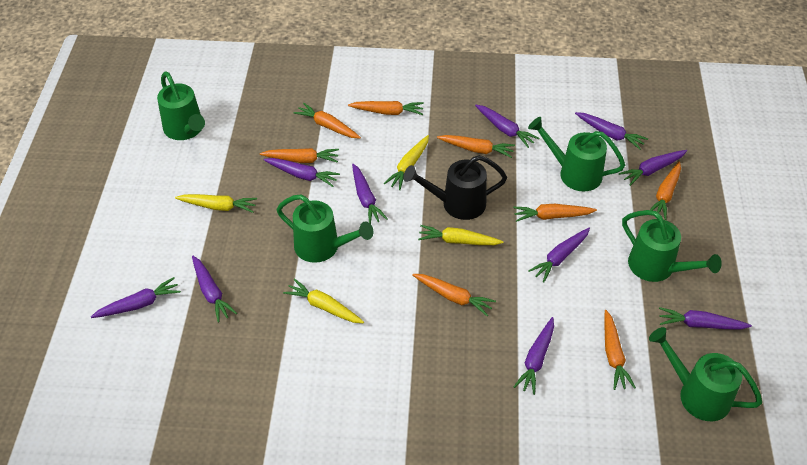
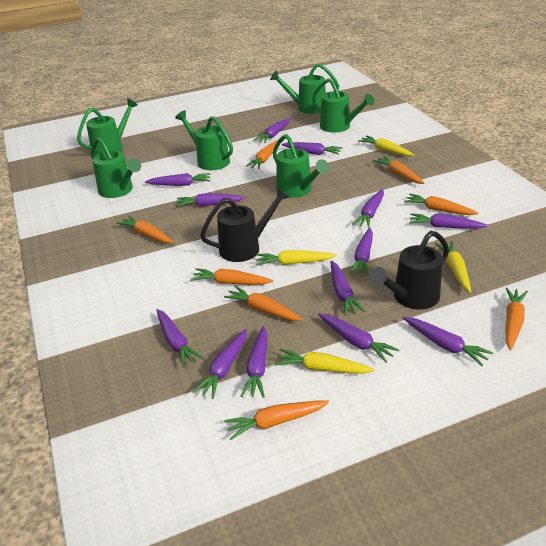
black watering can: [403,155,507,220] = 1 -> [200,187,290,262] [369,231,449,309] = 2
green watering can: [157,71,205,140] [276,194,373,263] [528,117,625,191] [622,210,722,282] [649,327,762,421] = 5 -> [77,98,138,155] [91,137,141,198] [175,110,233,170] [270,63,339,114] [273,134,329,197] [312,78,374,133] = 6
purple carrot: [91,277,181,318] [192,256,237,322] [264,158,340,187] [352,164,388,224] [475,105,539,148] [514,317,554,395] [528,228,590,282] [575,112,648,150] [619,150,687,186] [659,307,752,329] = 10 -> [145,173,210,186] [156,309,203,368] [176,193,246,207] [193,329,247,399] [241,326,267,398] [254,118,291,143] [281,142,342,155] [318,313,399,363] [331,261,365,316] [349,228,373,276] [353,189,384,228] [403,317,493,366] [409,213,488,229] = 13

